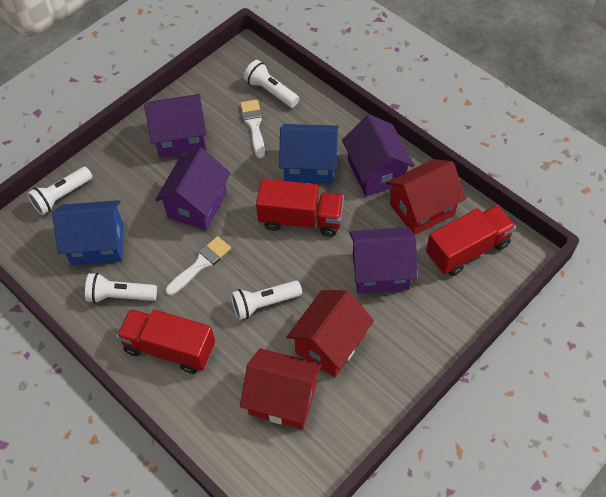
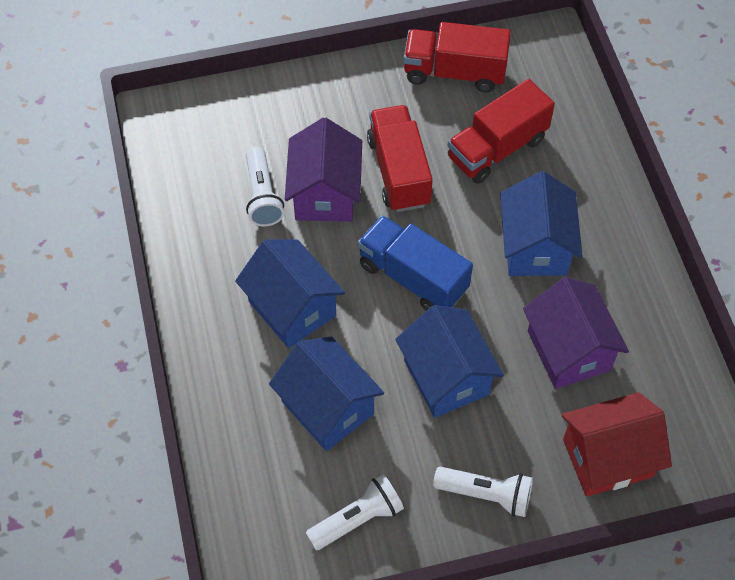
blue house: [52,200,123,265] [279,124,338,184] = 2 -> [235,239,345,348] [269,337,384,451] [395,305,504,418] [500,171,582,276] = 4
blue truck: none = 0 -> [358,215,473,311] = 1
purple house: [144,94,207,158] [155,148,230,230] [342,114,415,196] [349,227,417,294] = 4 -> [285,117,362,222] [523,277,629,389] = 2
red house: [240,348,322,429] [287,290,374,377] [386,159,466,235] = 3 -> [562,392,672,496] = 1
white brush: [165,236,231,296] [240,100,265,158] = 2 -> none = 0
white flashlight: [27,167,92,215] [85,273,157,303] [231,280,302,320] [244,60,299,108] = 4 -> [246,147,284,226] [306,474,404,550] [433,467,533,517] = 3

